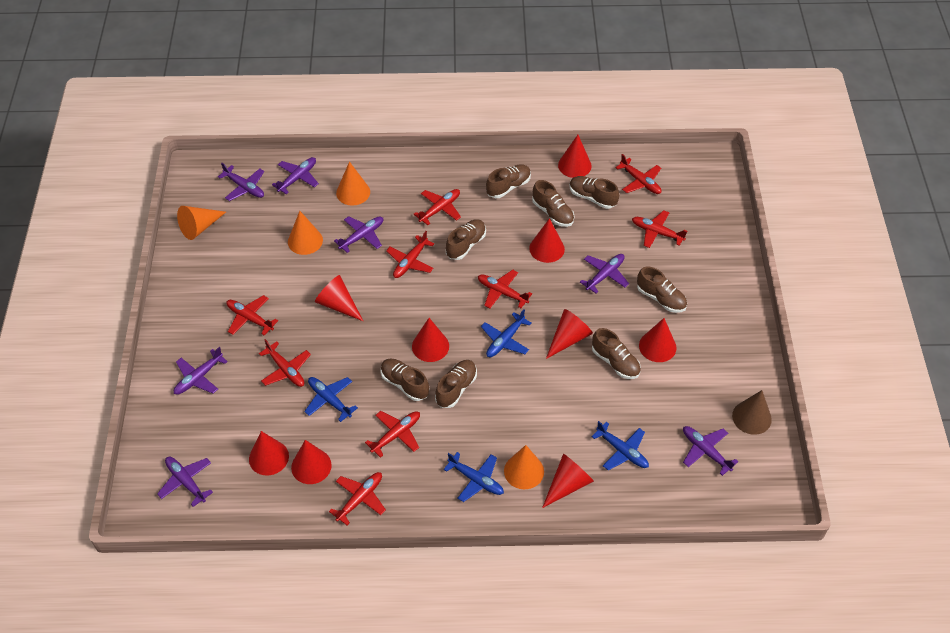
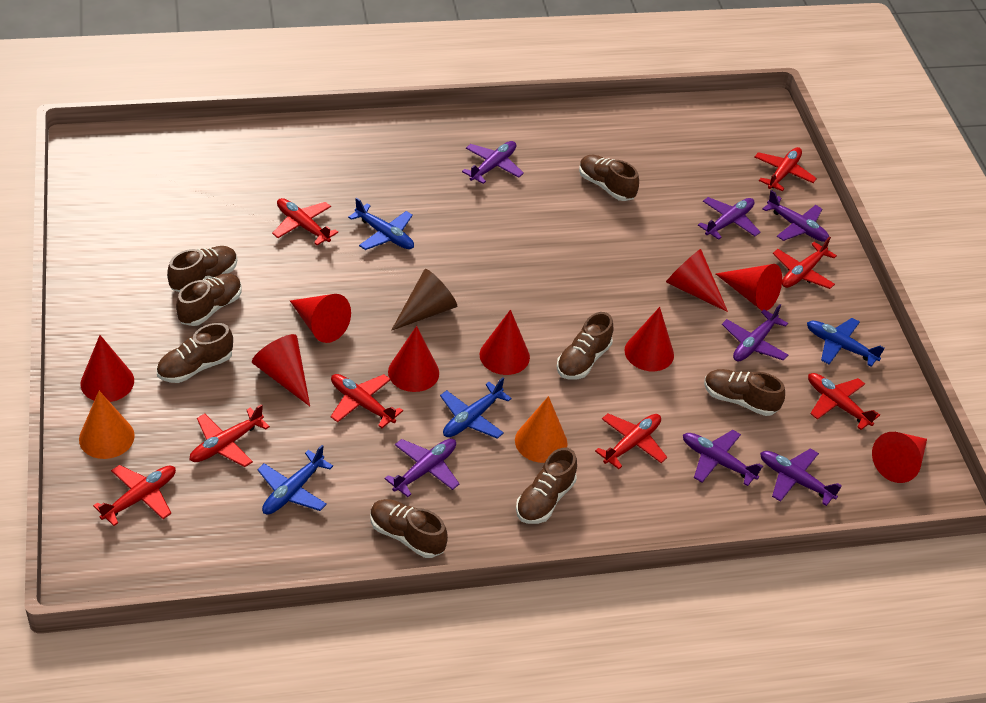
orange cone: [177,206,226,240] [288,211,323,255] [336,161,370,206] [504,445,544,489] = 4 -> [79,391,135,459] [515,396,568,463] = 2
red plane: [226,295,278,335] [259,339,311,387] [329,472,386,525] [365,411,420,458] [386,231,434,278] [414,189,461,225] [478,270,532,309] [615,154,661,194] [632,210,687,248] = 9 -> [93,465,176,526] [190,404,270,467] [272,198,338,245] [331,374,403,428] [595,414,667,469] [755,147,817,191] [773,236,837,289] [808,373,880,430] = 8

